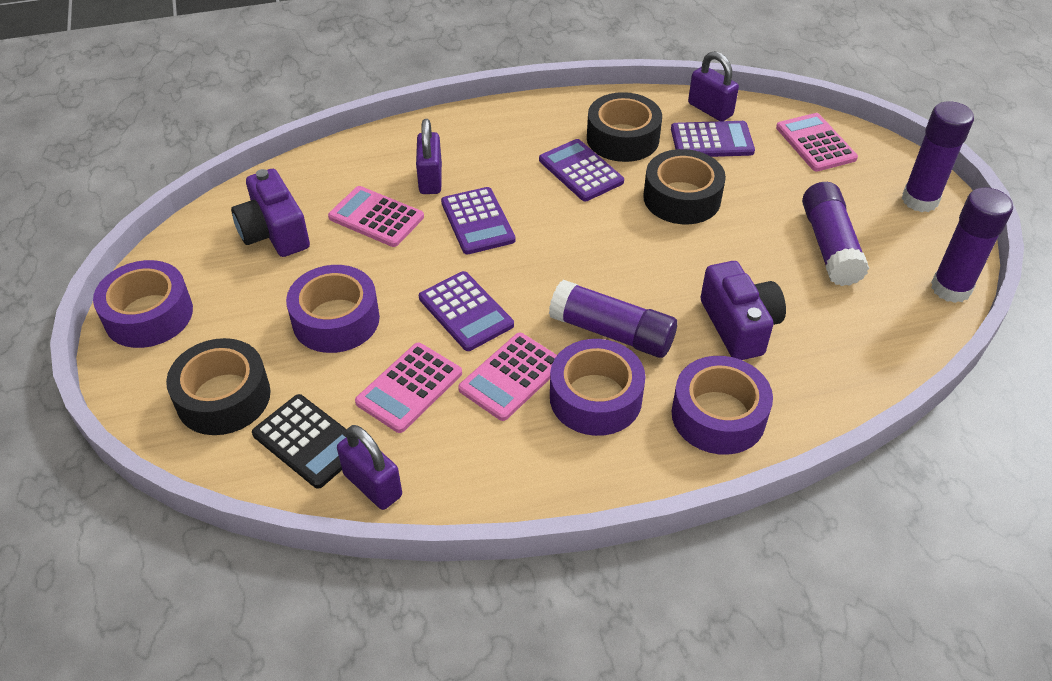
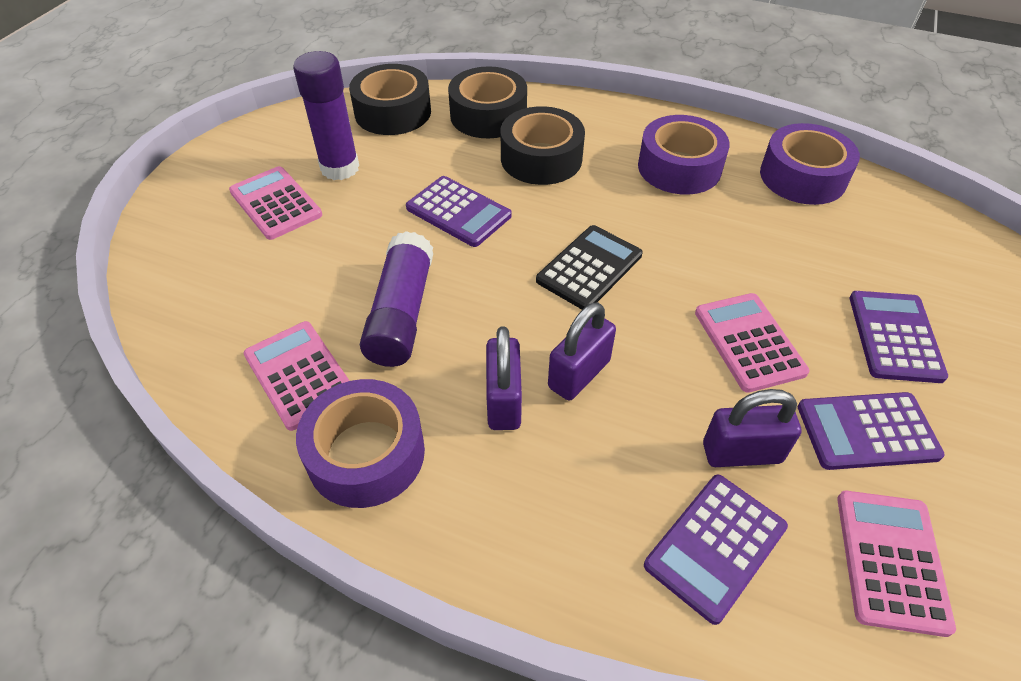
purple camera: [231,169,310,257] [701,261,786,360] = 2 -> none = 0
purple glue stick: [549,280,677,358] [802,182,869,286] [902,101,974,212] [931,187,1013,303] = 4 -> [293,51,359,180] [360,231,433,367] = 2
purple tape: [93,260,193,348] [286,265,380,353] [550,339,645,436] [672,356,773,455] = 4 -> [296,379,425,508] [638,115,730,195] [760,123,860,205] = 3

